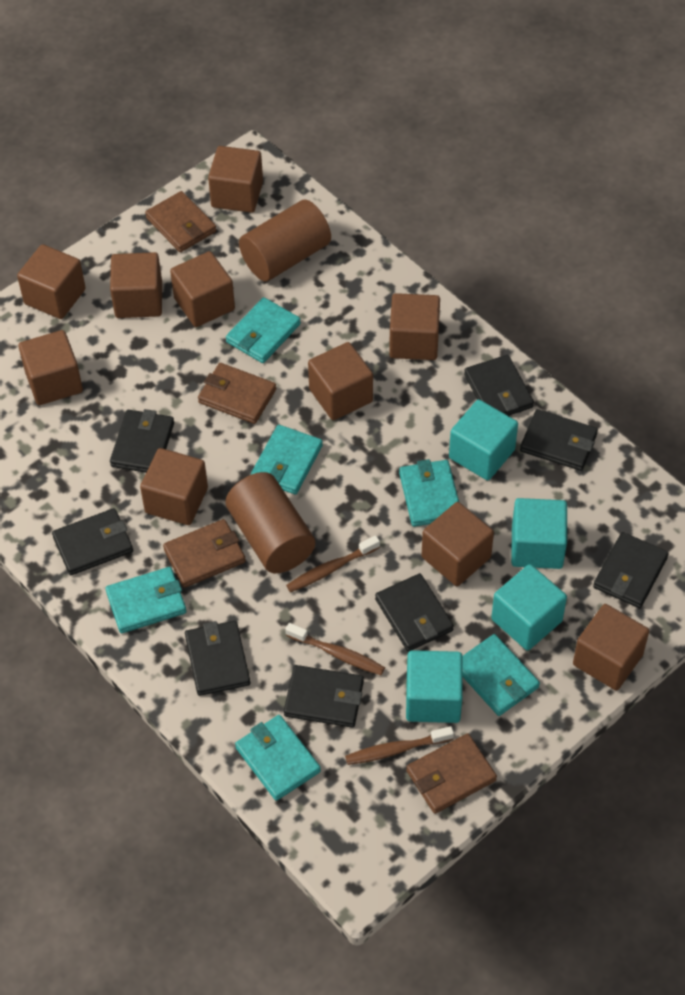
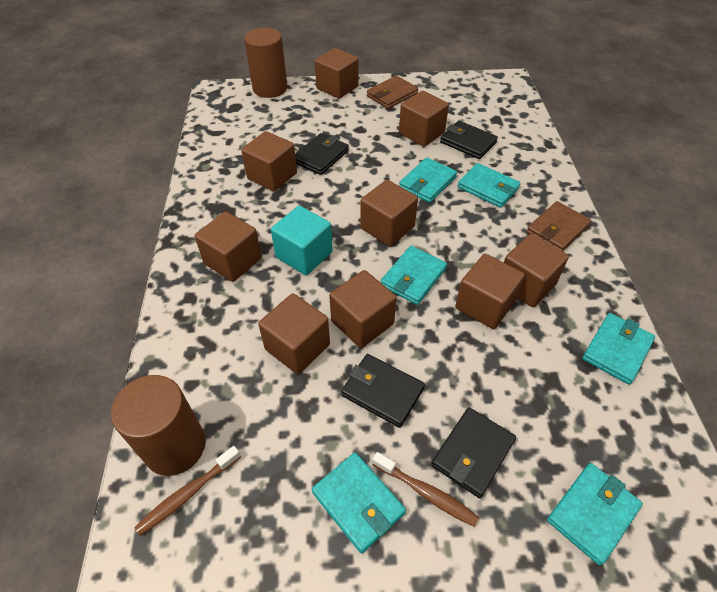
black wallet: [52,508,133,575] [110,409,174,473] [185,621,250,696] [284,665,364,728] [375,573,454,652] [464,355,534,416] [520,409,598,471] [593,532,669,608] = 8 -> [295,133,349,175] [341,354,425,428] [431,407,516,498] [440,121,498,159] = 4
brown cube: [17,244,86,319] [18,330,83,405] [110,252,162,318] [140,448,208,525] [170,251,235,327] [208,146,263,213] [308,342,373,420] [389,293,440,360] [421,502,494,586] [573,604,649,690] = 10 -> [195,211,262,282] [241,131,297,192] [258,293,330,374] [315,48,359,99] [329,270,396,348] [361,180,418,246] [399,91,449,147] [455,254,525,329] [504,234,569,308] = 9
brown toothbrush: [285,623,385,675] [286,535,380,592] [345,726,454,765] = 3 -> [134,446,241,536] [372,452,479,527] = 2
brown wallet: [145,191,217,252] [163,519,246,588] [198,363,276,424] [406,733,497,814] = 4 -> [367,75,418,109] [526,201,591,251] = 2
turquoise cube: [406,650,463,723] [449,399,518,480] [491,564,567,651] [511,498,567,569] = 4 -> [271,206,333,275] = 1

